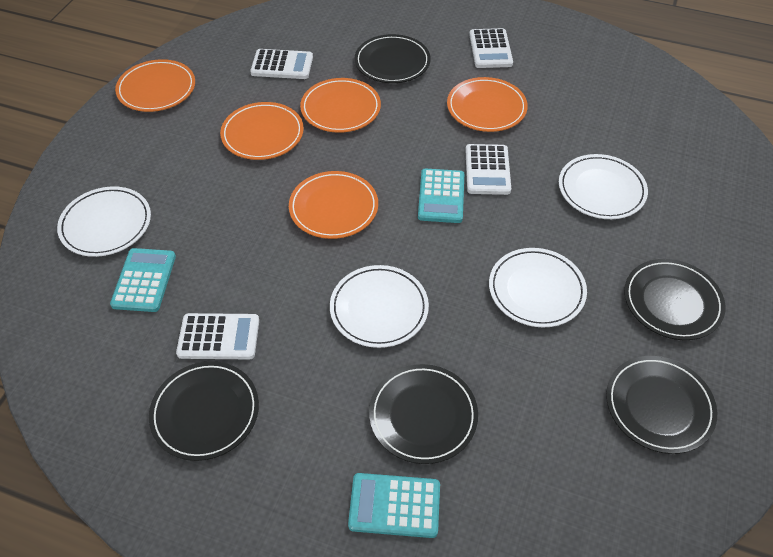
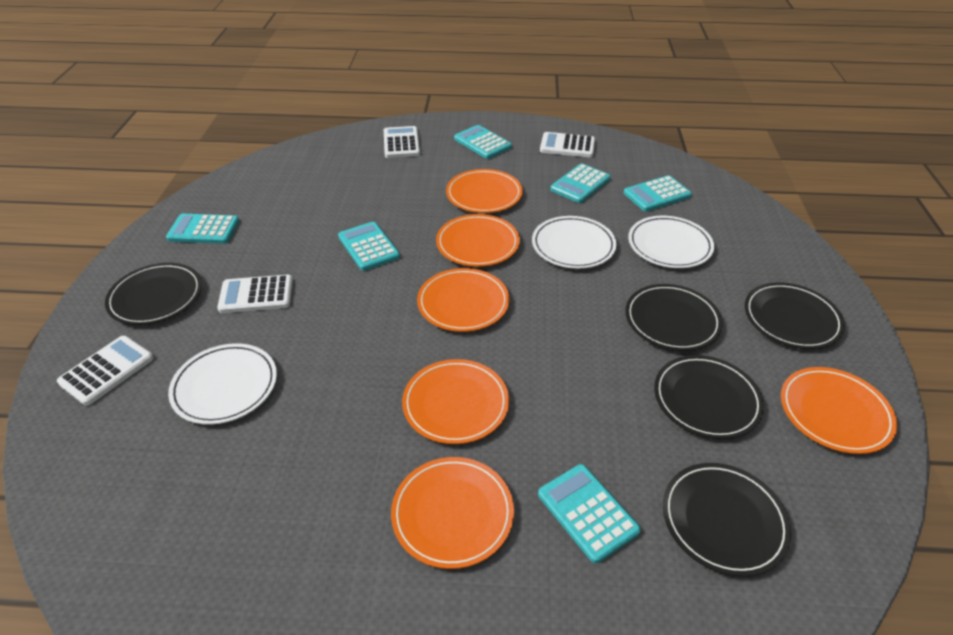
orange plate: [115,59,195,112] [220,102,304,160] [289,171,378,239] [300,78,381,133] [447,77,528,132] = 5 -> [391,457,514,569] [402,359,509,444] [417,268,509,332] [436,214,520,267] [446,169,523,213] [781,367,897,454] = 6
turquoise calculator: [110,248,176,312] [348,473,440,538] [418,169,464,223] = 3 -> [166,214,239,244] [338,222,400,271] [454,125,512,159] [538,464,641,563] [550,163,611,203] [624,175,692,211] = 6
white plate: [57,186,151,257] [330,265,429,348] [489,248,587,327] [559,154,648,219] = 4 -> [168,343,277,425] [532,216,617,269] [628,216,714,268] = 3

